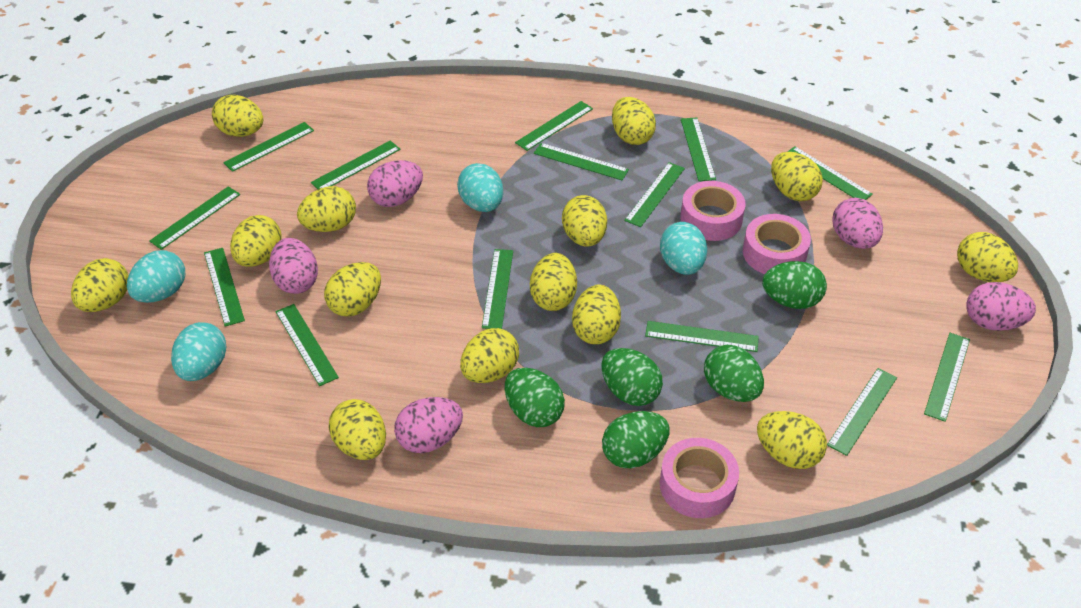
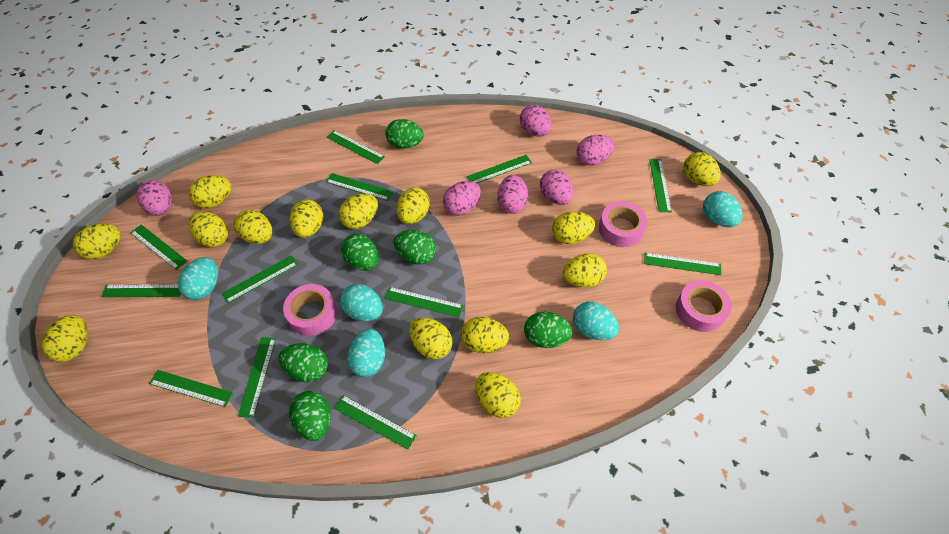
green egg: [505,368,565,427] [601,348,663,406] [602,411,669,468] [704,345,764,402] [762,261,827,309] = 5 -> [279,343,328,382] [289,391,331,441] [341,234,379,271] [385,119,424,149] [394,230,436,265] [524,312,573,348] = 6
green ruler: [149,186,240,250] [204,248,245,327] [223,122,314,172] [276,304,339,386] [311,140,401,189] [482,249,513,329] [515,101,593,151] [534,143,629,180] [624,162,685,227] [645,321,759,352] [681,117,716,181] [787,147,873,200] [827,368,897,456] [924,333,970,422] = 14 -> [102,284,181,297] [130,224,187,270] [149,370,233,407] [222,255,298,304] [238,337,276,418] [326,173,393,201] [327,130,385,164] [334,395,417,450] [384,287,463,317] [467,155,532,183] [644,253,722,275] [649,159,672,212] = 12
pink egg: [269,238,318,294] [367,160,423,207] [394,397,463,453] [832,198,883,249] [967,282,1036,331] = 5 -> [136,180,172,216] [443,181,481,216] [497,175,528,214] [520,105,552,137] [540,170,574,205] [577,135,615,166] = 6
turquoise egg: [127,250,185,303] [171,322,227,381] [457,163,503,212] [660,222,707,275] = 4 -> [178,257,218,300] [340,284,383,321] [347,329,385,377] [573,302,619,340] [703,191,743,227] = 5

